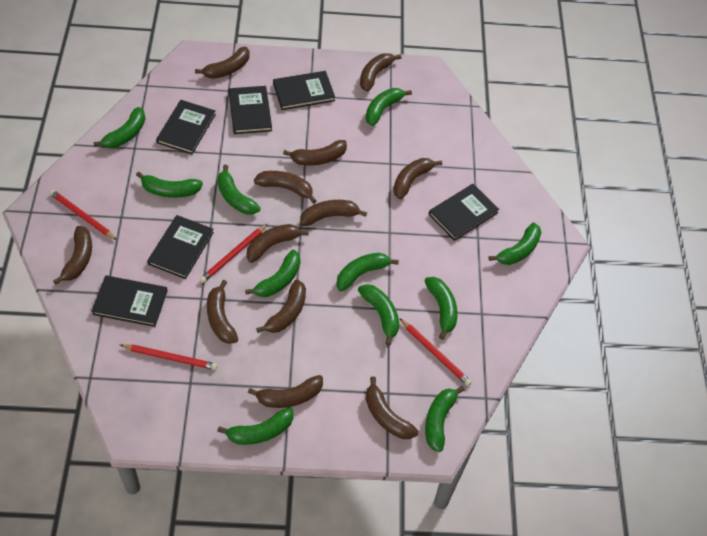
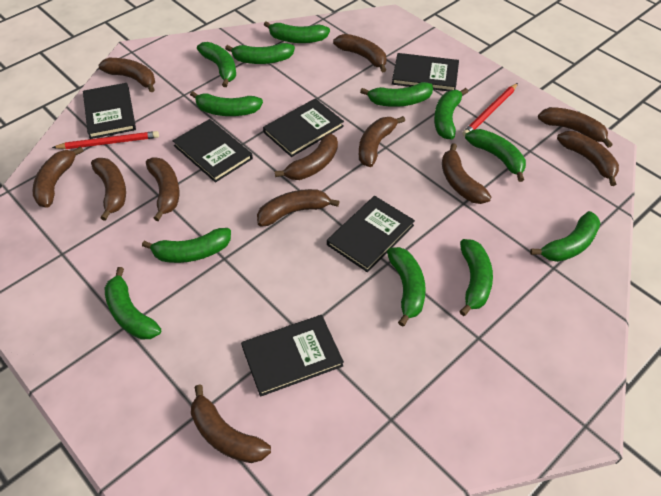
green banana: [93,107,145,148] [136,171,203,198] [217,165,261,215] [217,407,294,445] [245,250,301,297] [336,253,399,292] [358,284,399,346] [366,88,412,126] [424,277,457,340] [425,386,465,452] [489,223,541,265] = 11 -> [105,267,161,339] [142,228,231,263] [190,91,263,116] [197,42,236,87] [225,43,295,64] [264,21,330,43] [360,82,433,107] [387,247,426,327] [434,88,468,139] [459,239,493,316] [465,129,526,182] [530,211,600,262] = 12
red pencil: [49,190,117,240] [120,344,217,370] [200,224,267,283] [399,318,472,386] = 4 -> [52,131,159,149] [462,83,518,137] = 2

